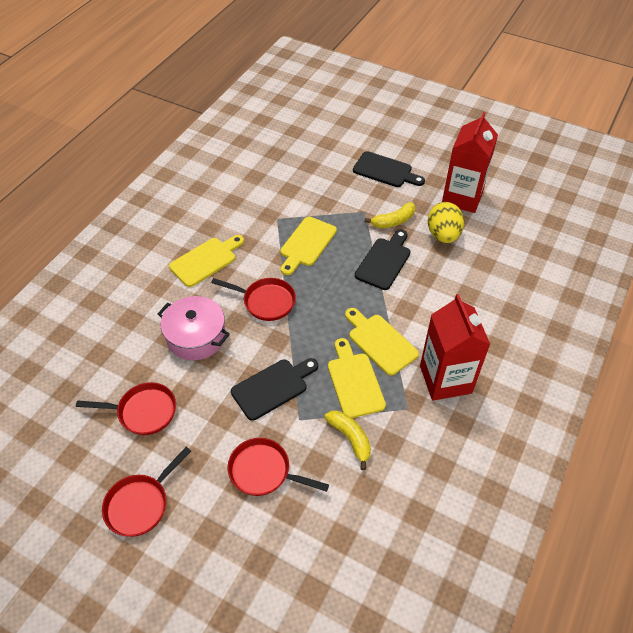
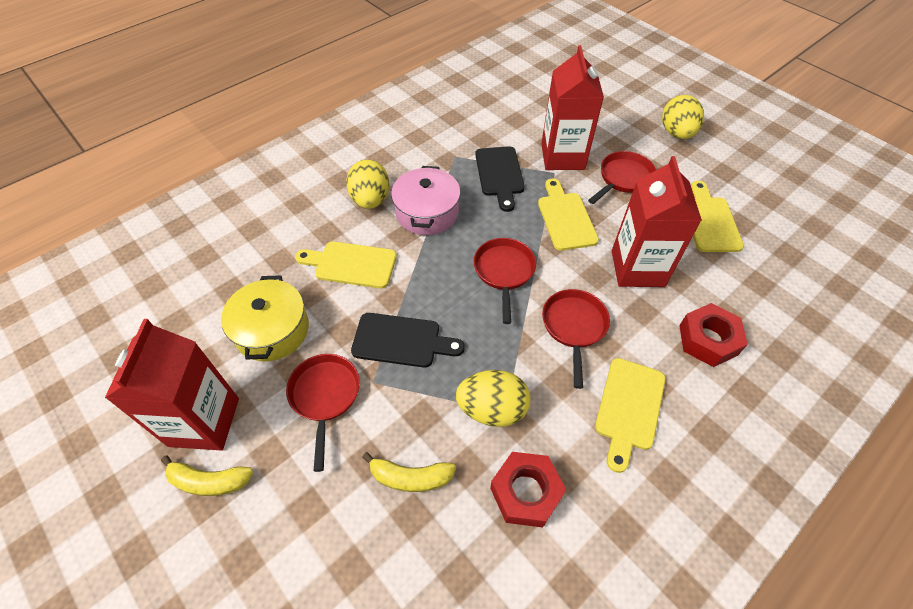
black cutting board: [231,358,318,421] [353,151,425,187] [355,230,410,290] = 3 -> [351,313,465,368] [475,146,525,212] = 2
red carton: [420,294,491,401] [442,112,498,213] = 2 -> [105,319,239,450] [541,45,604,170] [612,156,702,287] = 3
red nut: none = 0 -> [490,452,566,528] [679,303,748,367] = 2
yellow egg: [428,202,464,243] = 1 -> [346,159,389,209] [456,370,530,427] [662,95,704,139] = 3
yellow pot: none = 0 -> [221,275,309,362] = 1

